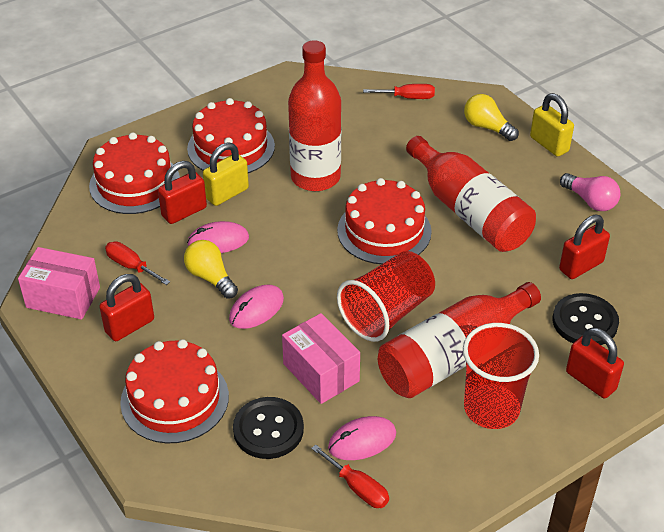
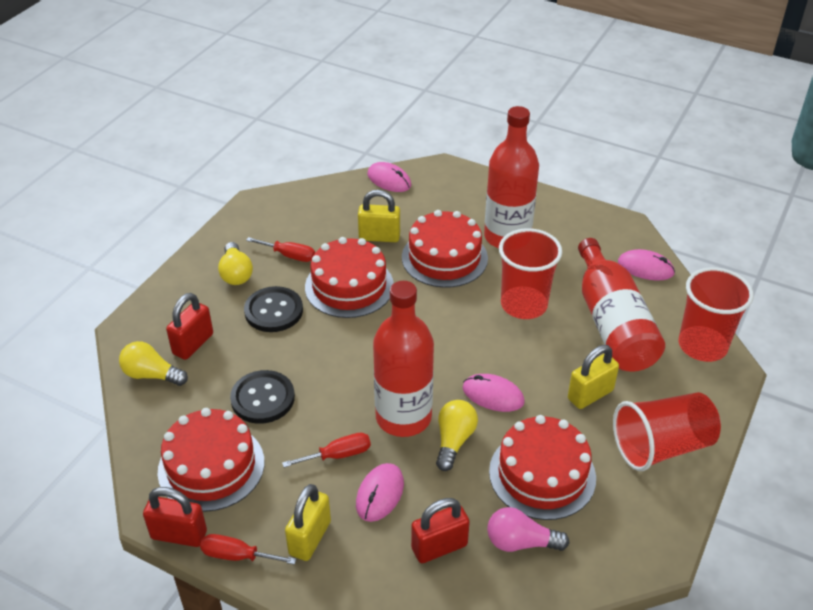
pink box: [18,247,100,319] [282,313,360,404] = 2 -> none = 0
pink mouse: [187,221,249,253] [229,284,284,329] [328,416,396,460] = 3 -> [356,463,404,522] [367,162,411,192] [463,374,525,412] [618,249,675,281] = 4
red cup: [337,251,435,342] [463,323,539,429] = 2 -> [499,228,562,319] [613,392,721,471] [679,267,754,362] = 3
red padlock: [99,274,154,341] [158,161,207,224] [559,215,610,279] [566,328,624,399] = 4 -> [143,487,207,547] [166,293,213,360] [411,498,470,563] = 3
yellow light bulb: [184,240,238,299] [464,94,519,141] = 2 -> [119,341,188,386] [218,242,253,285] [436,400,478,471] = 3
yellow padlock: [203,142,249,206] [530,93,574,157] = 2 -> [285,484,331,561] [358,190,400,242] [568,345,619,409] = 3

